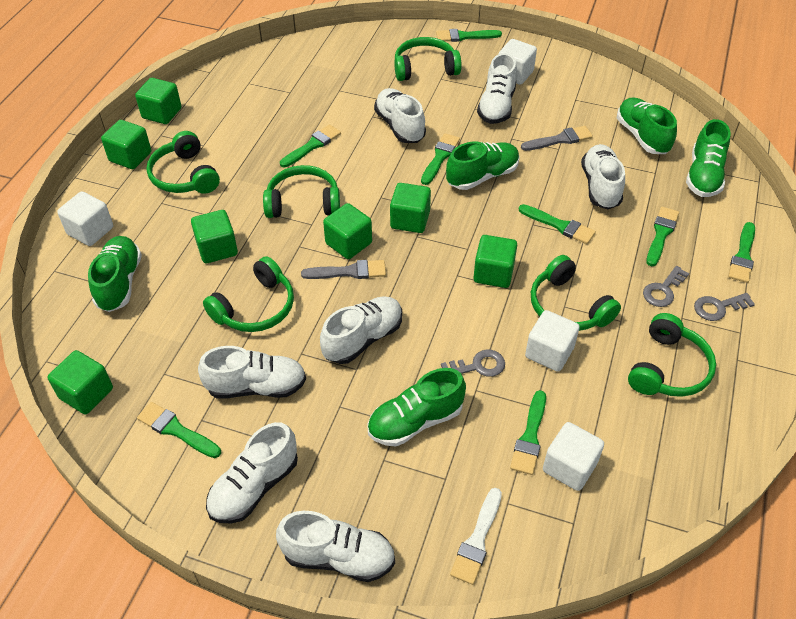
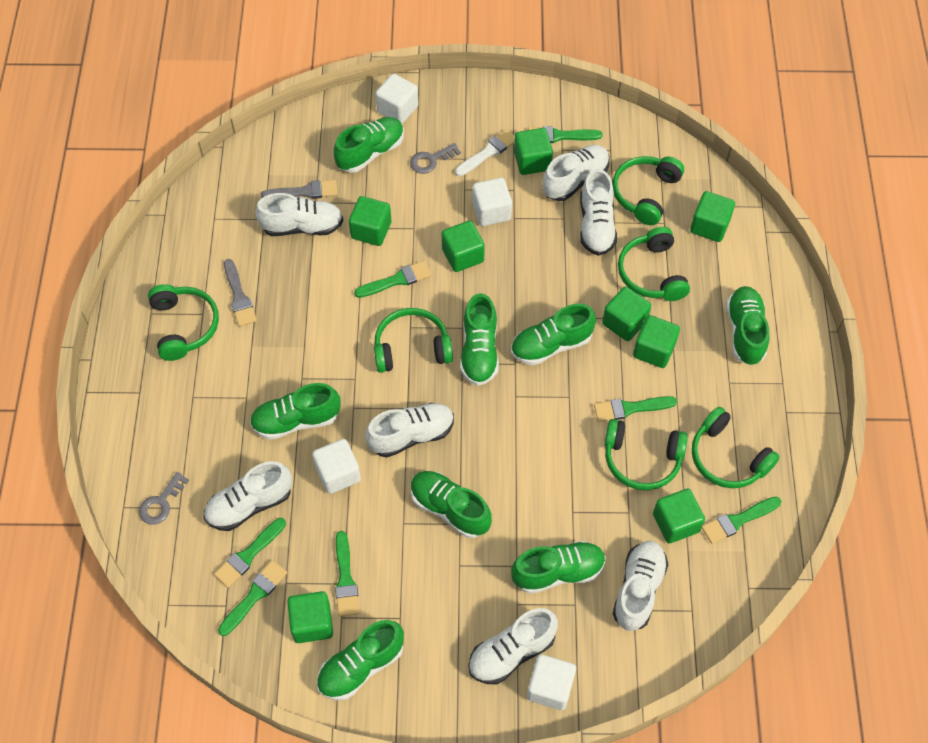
green brush: [137,402,221,458] [280,124,341,167] [421,133,460,185] [436,29,502,42] [510,390,546,475] [519,204,596,244] [646,207,679,266] [728,222,755,283] = 8 -> [214,518,286,588] [218,560,287,636] [335,531,359,616] [354,261,432,298] [528,126,602,143] [594,396,677,422] [702,497,781,544] = 7
green cube: [48,350,113,414] [101,120,151,169] [135,78,181,124] [191,210,238,263] [323,203,372,259] [390,183,431,233] [473,235,517,288] = 7 -> [287,591,333,643] [349,196,391,246] [442,221,485,272] [514,128,553,175] [602,287,651,341] [633,315,680,368] [653,489,705,544] [690,191,735,242] = 8
green shoe: [88,236,142,312] [367,368,466,447] [446,142,520,190] [617,97,677,154] [686,119,731,197] = 5 -> [250,383,340,440] [316,620,404,700] [334,117,404,173] [411,471,492,538] [460,293,499,386] [511,304,596,365] [511,541,606,594] [726,286,769,365] = 8
grey key: [441,350,505,377] [643,266,689,307] [694,293,755,321] = 3 -> [139,472,189,525] [410,143,461,174] = 2

